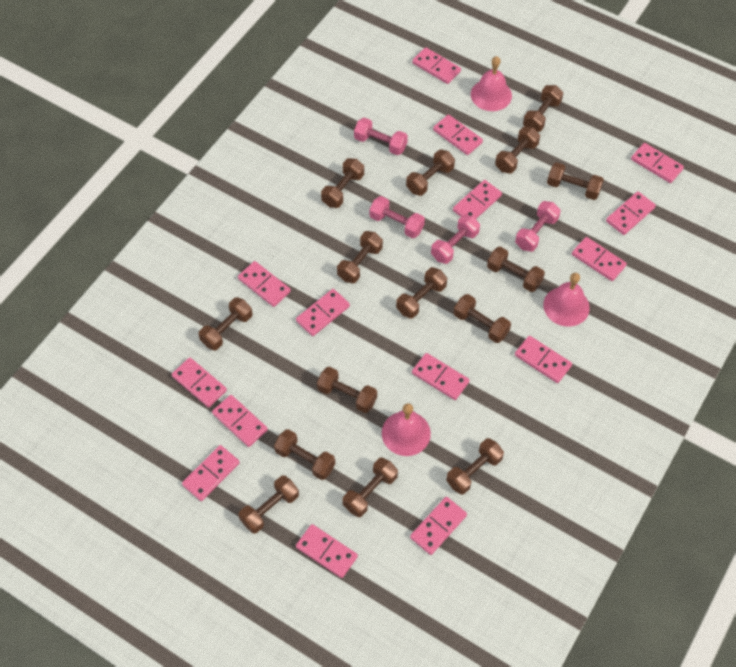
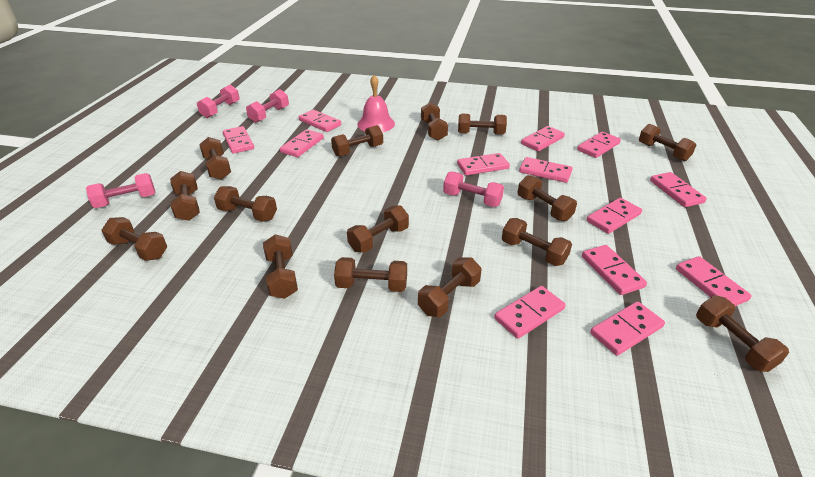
pink bell: [382,403,431,456] [471,56,512,111] [543,273,590,327] = 3 -> [358,75,395,132] = 1
pink domino: [172,358,227,407] [182,445,240,501] [212,395,268,447] [238,261,291,307] [296,289,350,336] [296,524,358,578] [410,497,467,555] [412,47,461,84] [412,353,469,400] [433,115,483,155] [453,180,502,219] [515,336,572,383] [572,237,627,281] [606,191,656,235] [631,143,684,183] = 15 -> [223,126,254,154] [280,129,324,157] [299,110,341,132] [457,153,510,175] [494,286,566,339] [519,157,572,183] [521,126,565,151] [577,132,621,158] [582,245,647,295] [587,198,642,234] [590,301,665,356] [650,172,707,207] [676,256,752,306] = 13

